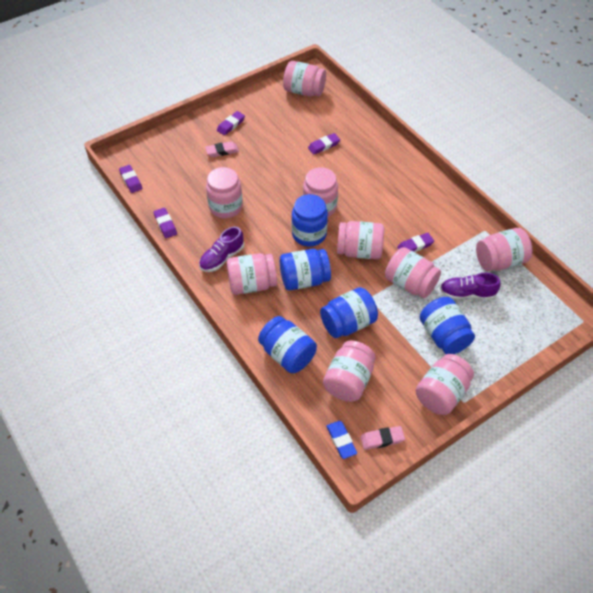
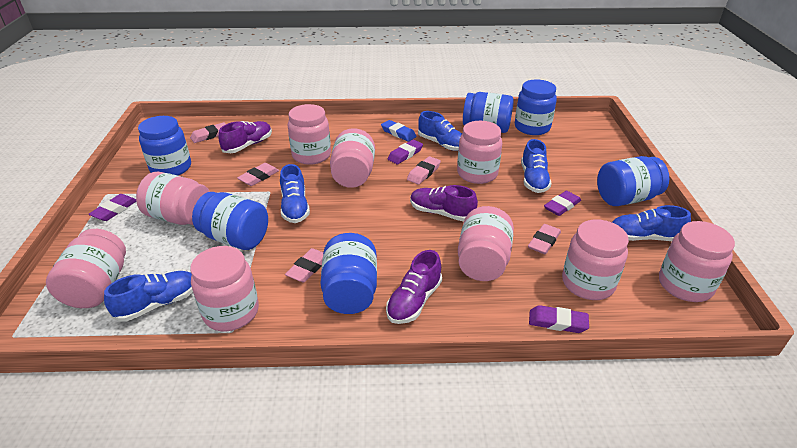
blue jar: [258,316,317,373] [280,249,331,290] [292,194,328,247] [320,287,378,338] [420,297,475,354] = 5 -> [138,116,191,175] [192,192,268,250] [320,233,377,314] [463,92,514,133] [515,79,557,135] [597,156,669,206] = 6
blue shoe: none = 0 -> [104,271,193,322] [280,164,310,223] [418,111,462,151] [521,139,552,193] [612,205,691,241] = 5
pink eraser: [205,142,239,157] [361,426,405,450] = 2 -> [190,122,226,143] [237,163,279,186] [285,248,323,282] [407,156,441,184] [528,224,561,254] = 5
purple eraser: [119,165,142,193] [153,208,177,238] [217,111,245,135] [308,133,340,155] [397,233,434,252] = 5 -> [89,194,137,221] [388,139,423,164] [529,305,589,333] [544,191,581,216] = 4
purple shoe: [199,227,244,272] [440,273,501,300] = 2 -> [219,121,272,153] [386,250,442,324] [410,185,478,222] = 3

